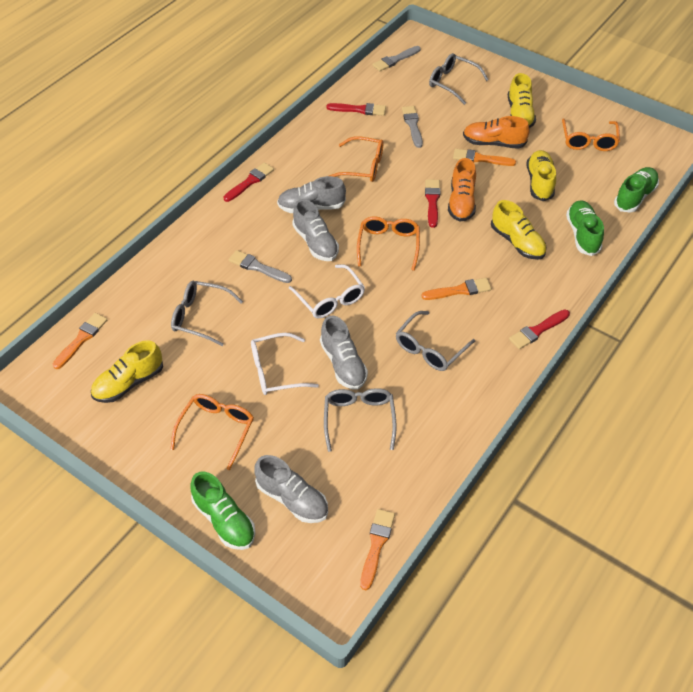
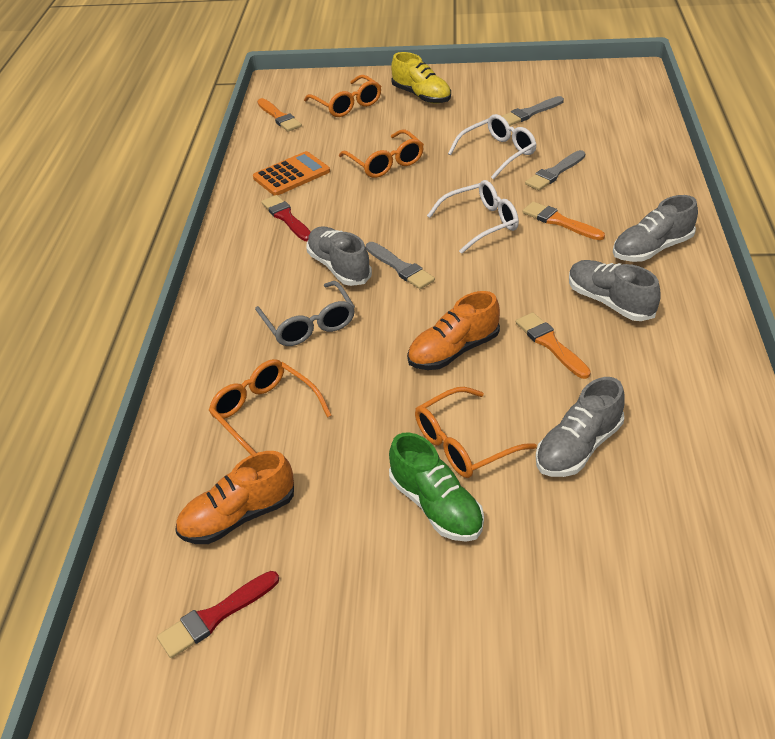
green shoe: [190,471,255,550] [566,200,604,256] [614,167,659,213] = 3 -> [389,432,484,542] = 1
grey glasses: [171,281,243,346] [324,388,397,452] [396,311,475,371] [429,53,489,105] = 4 -> [255,281,355,346] = 1
orange brush: [53,313,107,369] [360,509,395,590] [422,278,492,300] [453,149,516,166] = 4 -> [257,98,302,132] [516,312,591,379] [522,202,605,240] = 3
orange calculator: none = 0 -> [253,151,330,196] = 1
red brush: [224,163,274,202] [326,103,386,116] [425,179,440,228] [509,309,570,349] = 4 -> [157,571,279,658] [261,195,311,241] = 2
yellow shoe: [91,340,163,403] [491,200,547,260] [508,73,536,128] [527,150,556,201] = 4 -> [391,52,451,104] = 1

